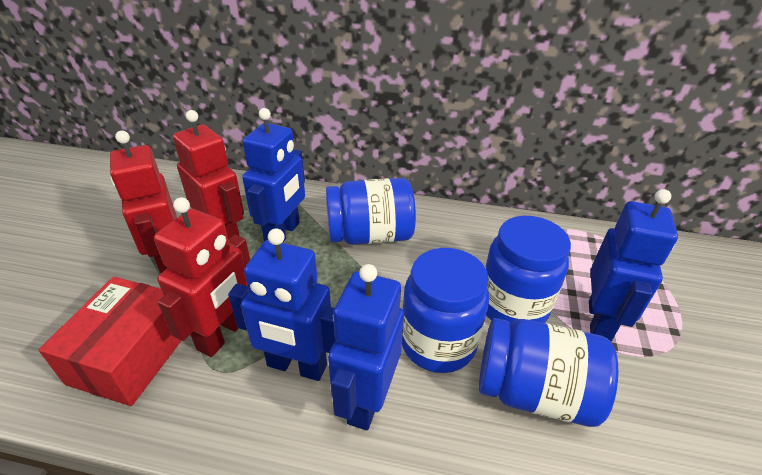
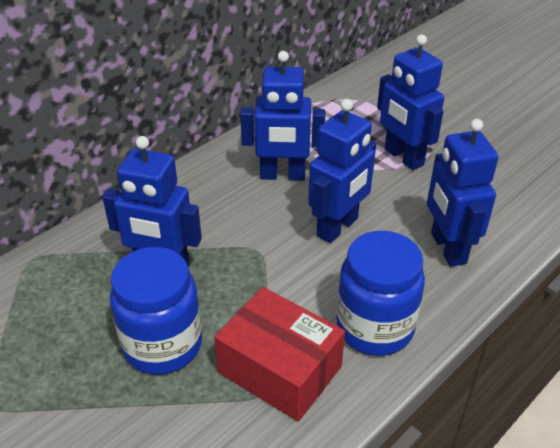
blue jar: [326,178,416,245] [402,248,489,373] [479,318,618,427] [485,216,571,324] = 4 -> [110,247,202,375] [336,231,425,356] = 2
blue robot: [228,228,336,381] [242,108,305,243] [328,264,404,430] [589,189,678,342] = 4 -> [102,136,202,267] [240,51,325,181] [308,99,376,243] [377,34,444,170] [427,119,499,267] = 5
red robot: [110,131,177,274] [154,198,250,357] [173,110,244,240] = 3 -> none = 0

